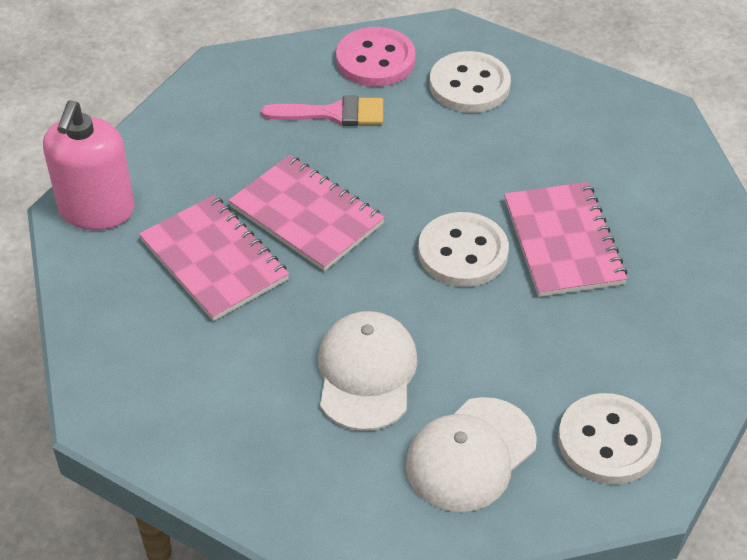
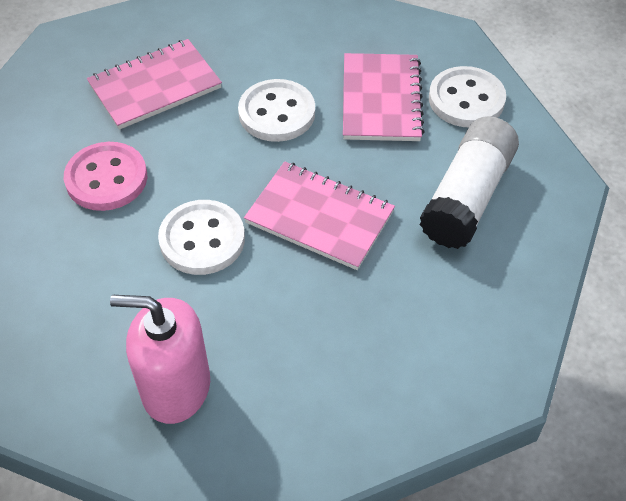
pink brush: [261,96,383,126] = 1 -> none = 0
white cap: [318,311,418,431] [405,397,537,512] = 2 -> none = 0
white glue stick: none = 0 -> [419,116,519,249] = 1

